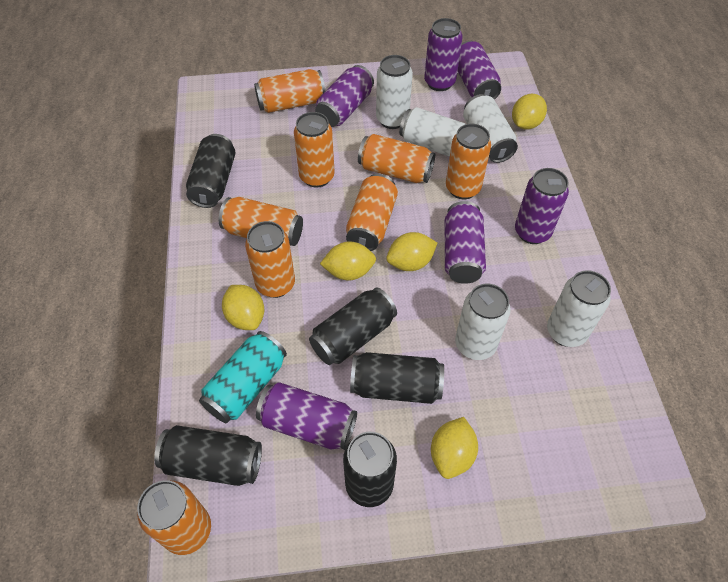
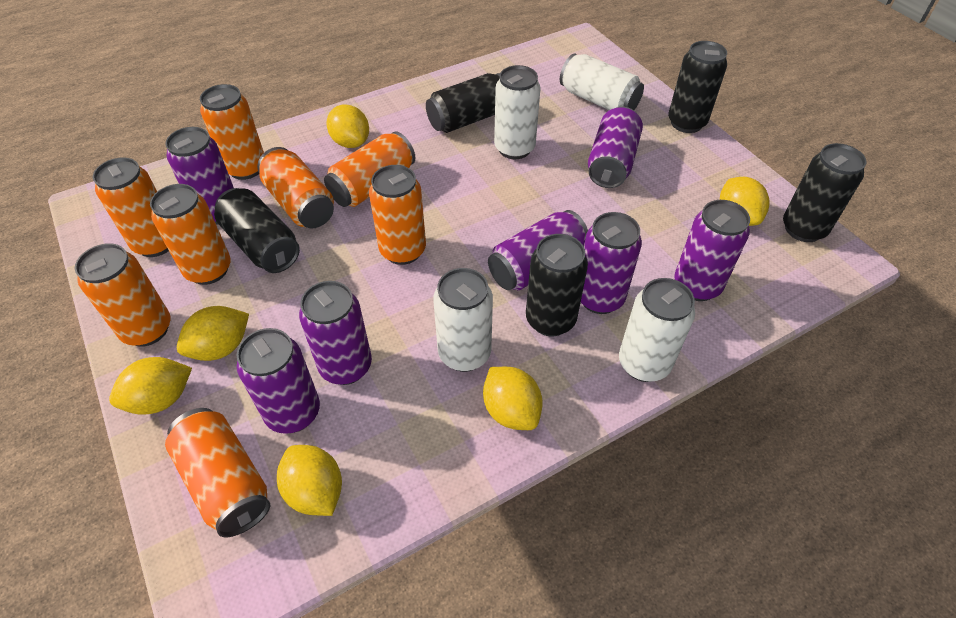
purple can: [256,382,357,450] [315,65,374,127] [424,18,462,91] [445,201,486,284] [458,41,501,100] [515,168,569,244] = 6 -> [165,127,234,225] [237,328,320,434] [299,281,372,385] [488,210,588,290] [581,212,642,314] [588,107,643,188] [674,200,750,301] = 7
turquoise can: [199,331,287,424] = 1 -> none = 0
white can: [376,55,413,129] [399,107,466,157] [455,284,511,360] [463,94,518,163] [547,270,611,347] = 5 -> [433,268,493,372] [494,65,541,159] [560,54,644,110] [619,278,695,382] = 4
yellow lemon: [222,285,264,330] [320,241,376,280] [386,232,437,271] [431,417,478,479] [512,94,547,130] = 5 -> [109,357,192,415] [177,306,249,361] [277,445,342,516] [327,105,369,148] [483,367,543,430] [720,177,770,226] = 6

